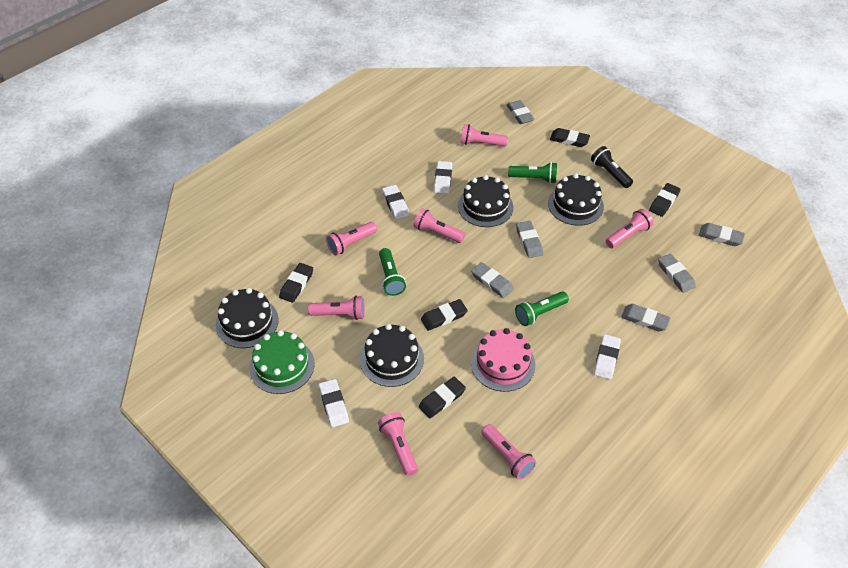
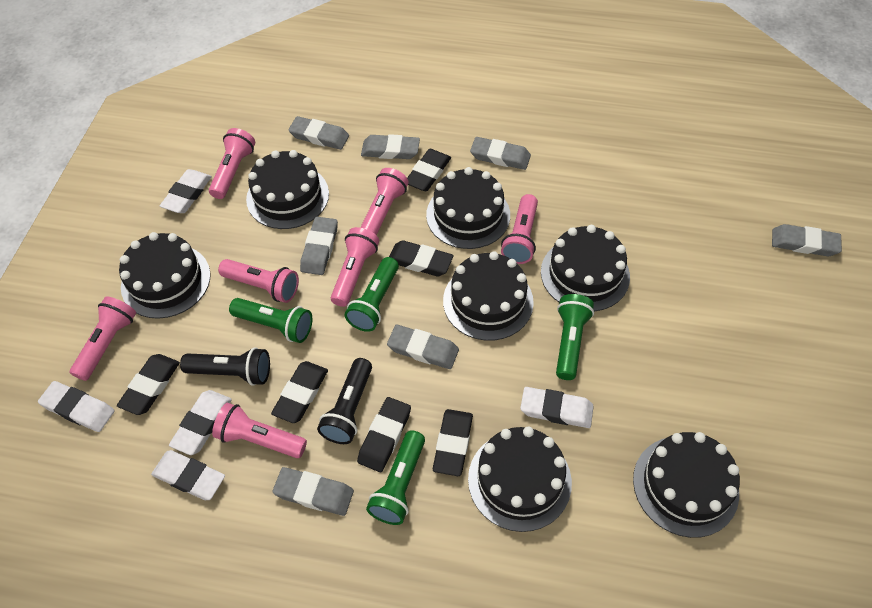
black cake: [216,288,279,348] [360,324,424,387] [458,175,513,227] [548,173,604,226] = 4 -> [119,232,211,319] [246,150,329,229] [426,167,510,249] [443,251,534,341] [468,427,572,532] [541,225,630,311] [633,432,740,538] = 7
black eraser: [279,263,313,303] [418,377,466,419] [421,299,468,331] [550,128,590,147] [649,183,681,217] = 5 -> [117,354,180,415] [271,361,328,423] [357,397,411,472] [389,240,454,276] [407,149,451,191] [433,409,473,476] = 6
black flashlight: [591,146,633,188] = 1 -> [180,347,270,386] [317,358,372,444] = 2
green cake: [250,330,315,394] = 1 -> none = 0
green flashlight: [379,248,406,296] [508,162,557,183] [515,291,569,326] = 3 -> [229,298,312,343] [345,257,399,332] [366,430,425,525] [556,294,594,380] = 4
grey eraser: [471,262,514,298] [507,100,535,124] [516,221,543,258] [621,304,670,332] [658,254,696,293] [699,223,745,246] = 6 -> [272,467,354,516] [288,116,349,150] [300,217,338,275] [361,134,420,159] [387,325,459,369] [470,137,531,170] [772,224,842,256] = 7
pink cake: [471,328,535,392] = 1 -> none = 0
white eraser: [319,379,349,427] [382,185,410,220] [434,161,452,194] [594,334,621,379] = 4 -> [38,381,115,432] [151,450,225,500] [160,169,212,213] [169,390,232,455] [520,387,594,428] = 5

